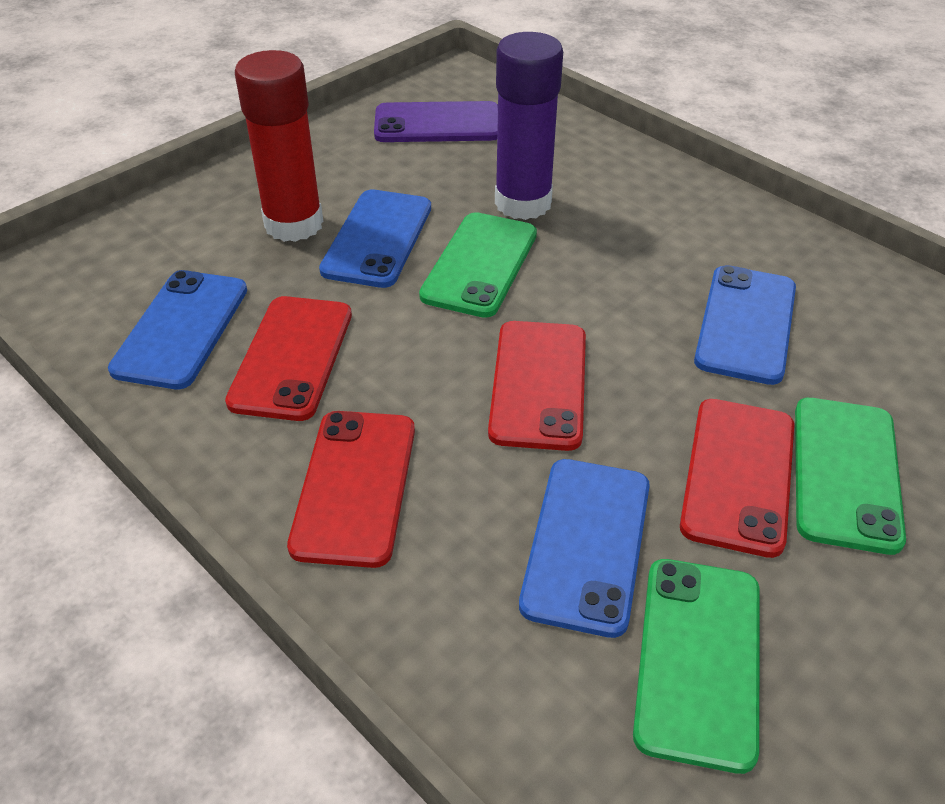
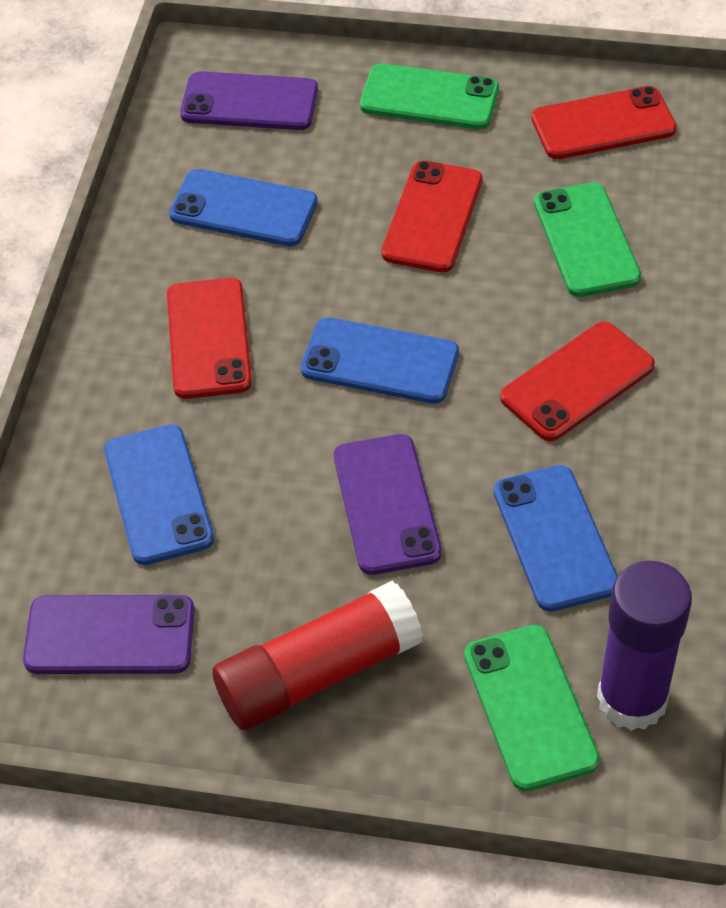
purple phone: [374,101,498,142] = 1 -> [23,595,195,674] [180,71,318,130] [334,434,442,575] = 3

